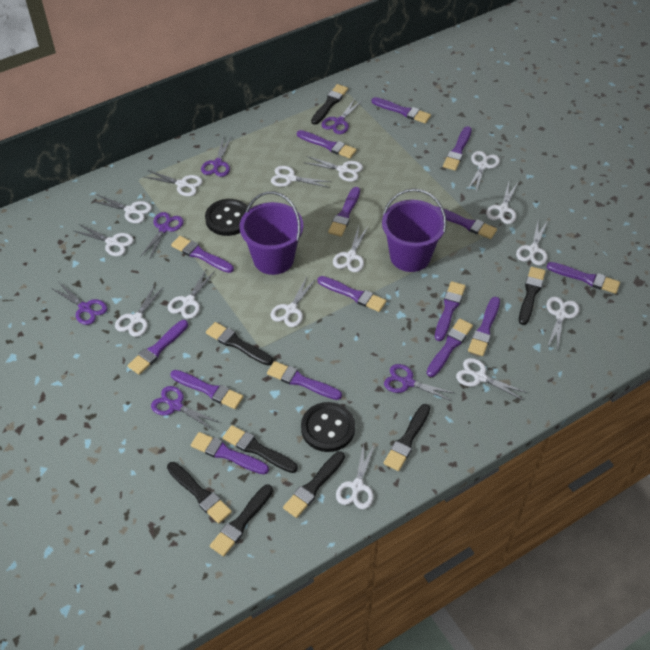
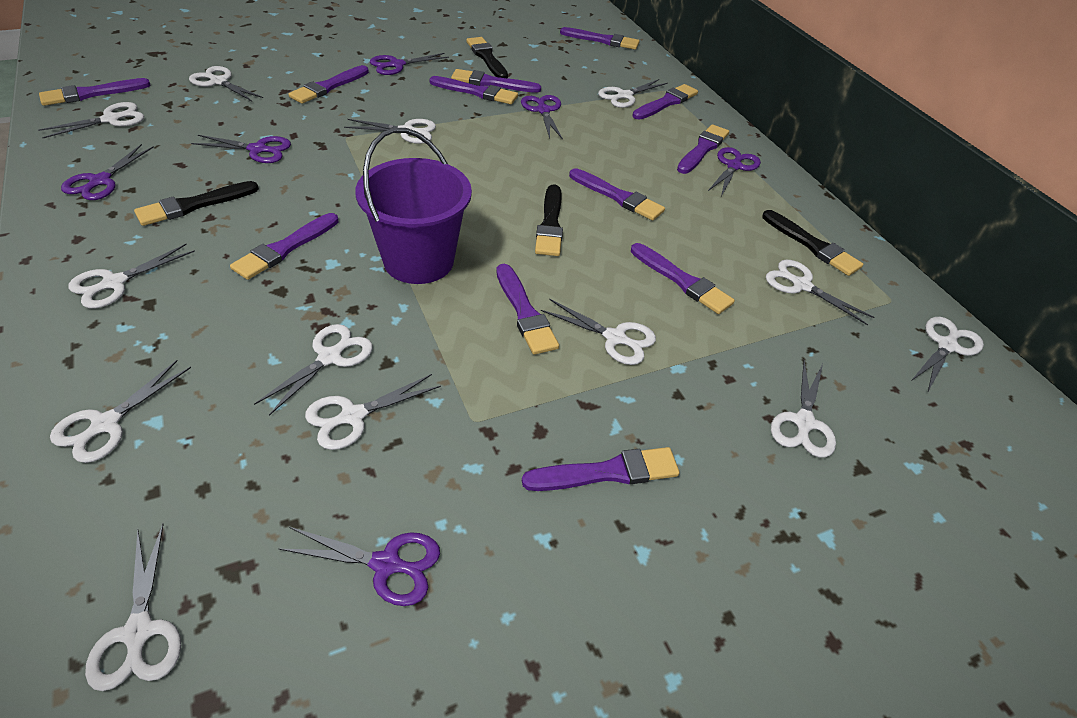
black brush: [167,462,232,524] [206,322,273,365] [210,484,273,557] [222,425,298,473] [283,451,345,518] [311,84,348,125] [384,404,430,471] [519,267,546,325] = 8 -> [134,181,259,226] [466,37,508,78] [535,184,563,256] [762,210,863,276] = 4
black button: [205,199,248,236] [301,402,355,452] = 2 -> none = 0
purple brush: [128,320,188,375] [170,370,243,409] [171,236,234,273] [191,432,269,474] [267,361,342,400] [297,130,357,159] [317,276,386,312] [328,187,360,237] [372,97,431,124] [427,318,473,377] [435,206,497,239] [435,281,466,341] [443,126,472,171] [468,297,500,356] [547,262,620,294] = 15 -> [39,78,150,106] [230,213,338,280] [289,65,369,104] [429,76,518,104] [451,69,541,93] [496,264,559,355] [522,447,680,491] [560,27,640,50] [569,168,665,220] [631,243,735,314] [632,84,698,120] [677,124,729,174] = 12
purple bucket: [240,191,303,275] [382,188,447,272] = 2 -> [355,128,472,284] = 1
white scissors: [74,224,134,256] [92,195,152,223] [115,285,163,337] [145,170,203,196] [168,268,215,319] [270,277,316,327] [271,166,331,188] [306,156,363,182] [333,226,368,272] [336,444,375,509] [456,358,527,400] [468,151,500,192] [486,182,518,224] [516,221,548,266] [547,297,580,352] = 15 -> [38,102,144,138] [50,360,191,463] [68,244,195,309] [85,524,181,691] [189,66,263,101] [254,324,373,416] [305,374,441,450] [344,119,436,144] [541,299,656,365] [598,79,668,108] [766,260,874,325] [771,360,836,458] [911,317,984,391] = 13

